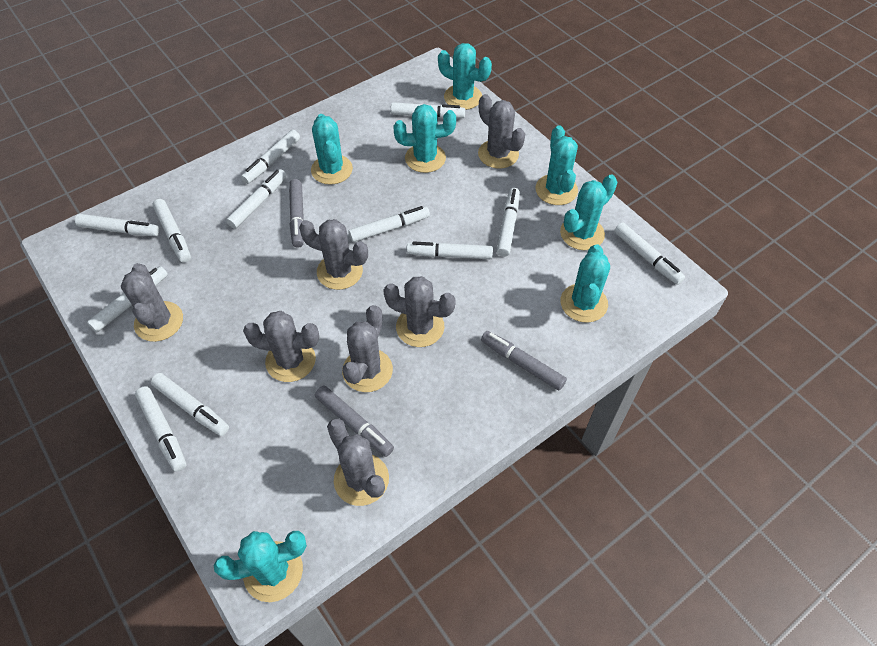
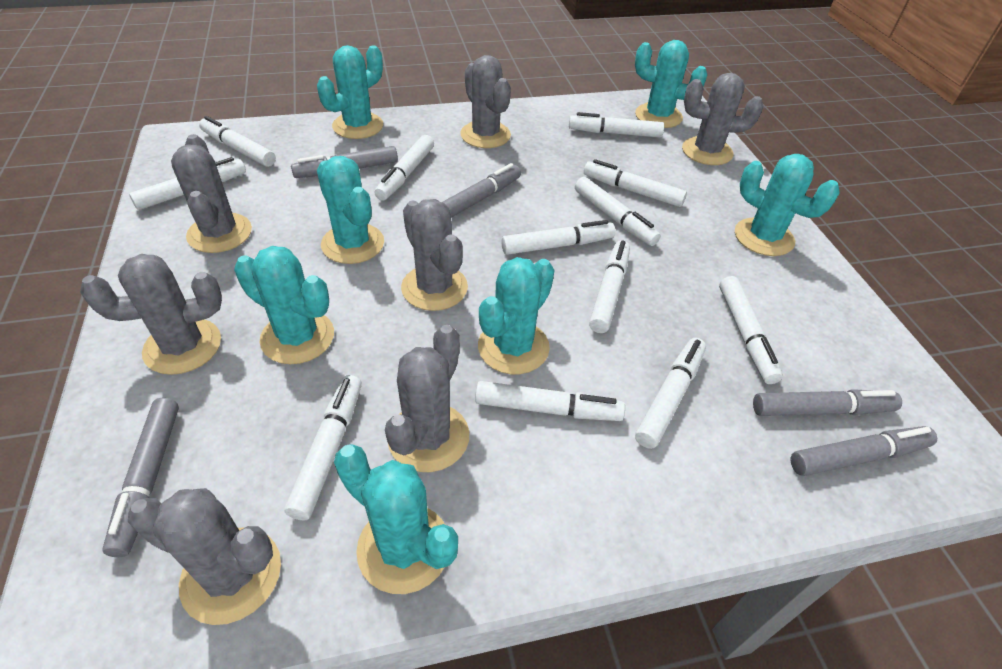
grey marker: [289,179,304,248] [315,386,394,457] [481,331,567,390] = 3 -> [102,398,179,557] [291,146,398,178] [442,163,521,218] [753,389,902,416] [791,426,937,476] = 5

